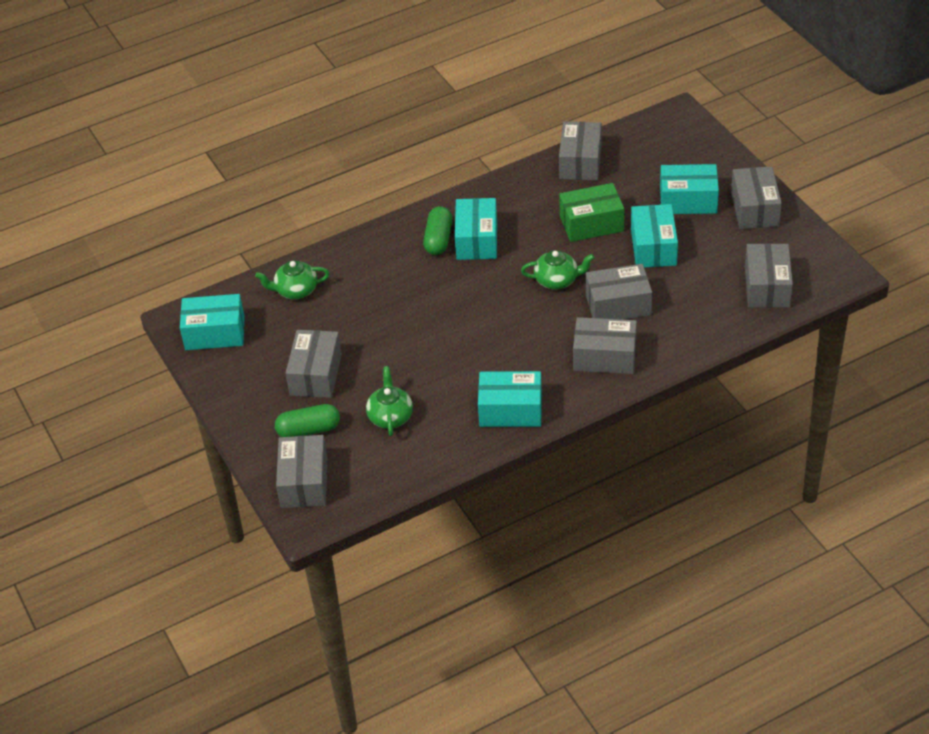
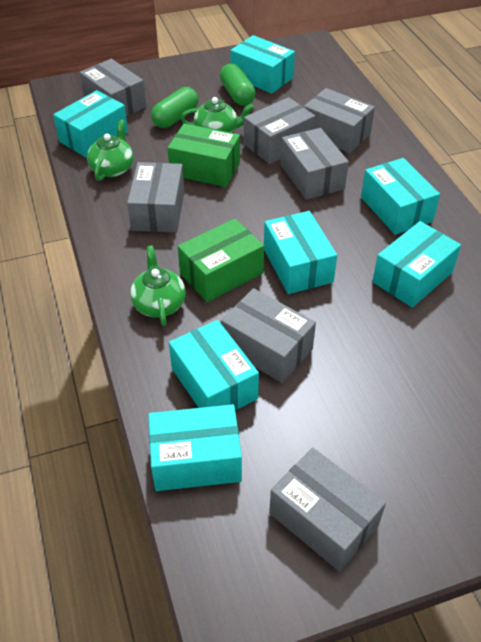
green box: [559,183,624,242] = 1 -> [168,124,240,187] [178,219,264,302] = 2
turquoise box: [180,294,245,350] [455,198,497,260] [478,371,542,427] [631,204,678,268] [660,164,719,214] = 5 -> [53,90,128,158] [148,404,242,491] [169,320,259,411] [230,35,295,94] [264,211,337,294] [361,158,440,235] [372,221,461,308] = 7

